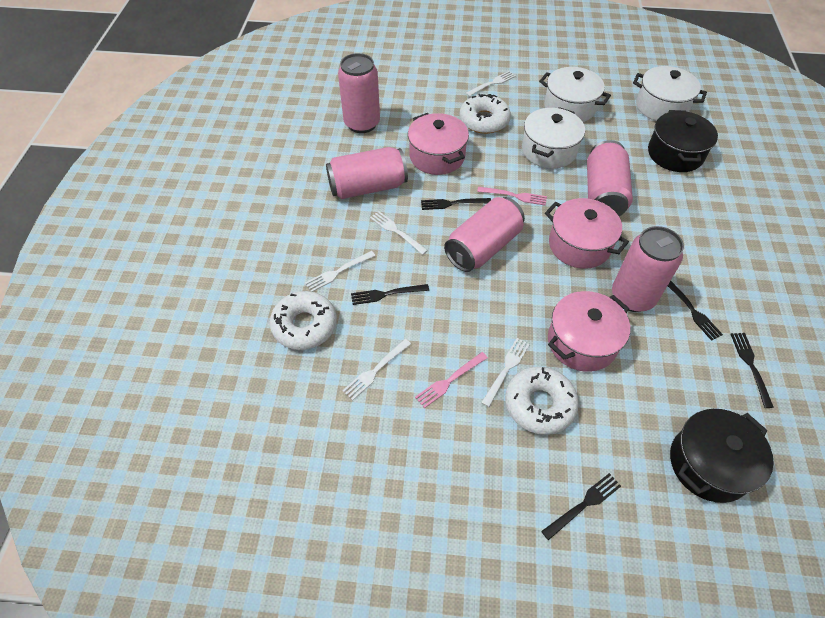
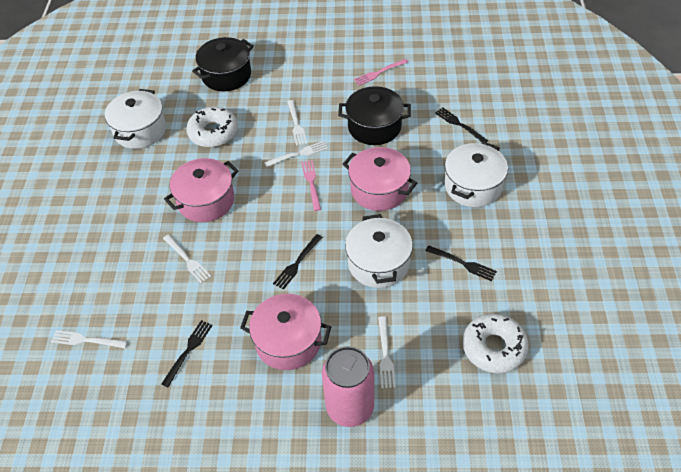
black fork: [351,284,429,305] [421,198,491,210] [541,473,621,540] [668,281,723,341] [730,333,774,408] = 5 -> [161,320,213,387] [273,234,322,290] [425,245,497,281] [435,107,488,143] = 4
pink can: [326,147,408,199] [338,53,380,133] [444,197,525,272] [587,140,633,216] [612,226,684,312] = 5 -> [322,346,374,427] = 1
white donut: [270,291,337,350] [459,94,511,134] [505,366,579,435] = 3 -> [186,107,238,147] [463,313,529,373] = 2

